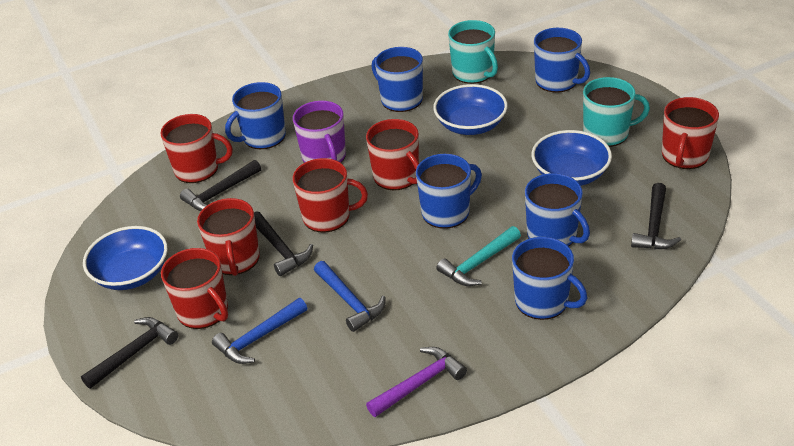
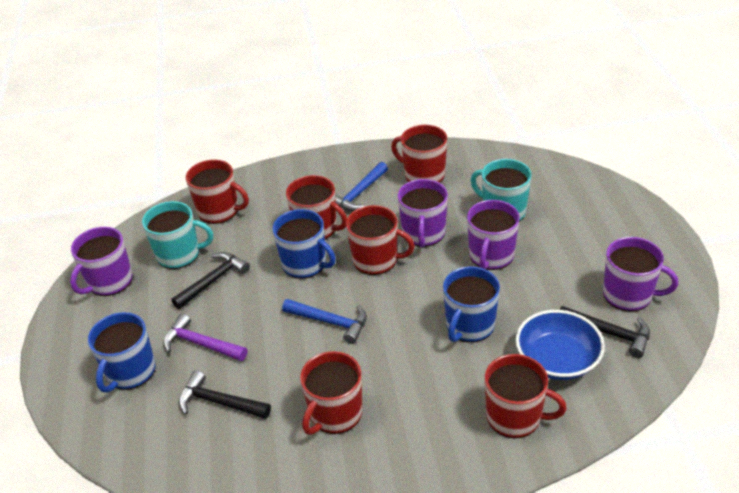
black hammer: [81,317,178,389] [180,160,261,211] [254,211,313,276] [631,183,681,249] = 4 -> [171,252,250,309] [179,370,271,419] [560,306,650,358] = 3
blue bowl: [83,226,168,290] [433,84,508,135] [532,130,612,186] = 3 -> [516,310,605,380] = 1
blue mug: [225,82,286,149] [372,47,423,112] [416,154,482,229] [512,237,587,320] [525,173,590,247] [534,28,590,92] = 6 -> [88,312,156,393] [272,209,336,279] [443,266,500,343] = 3
purple mug: [293,101,346,163] = 1 -> [70,227,133,296] [398,179,448,247] [467,200,520,270] [603,237,678,312] = 4
turquoise hammer: [436,226,521,286] = 1 -> none = 0

